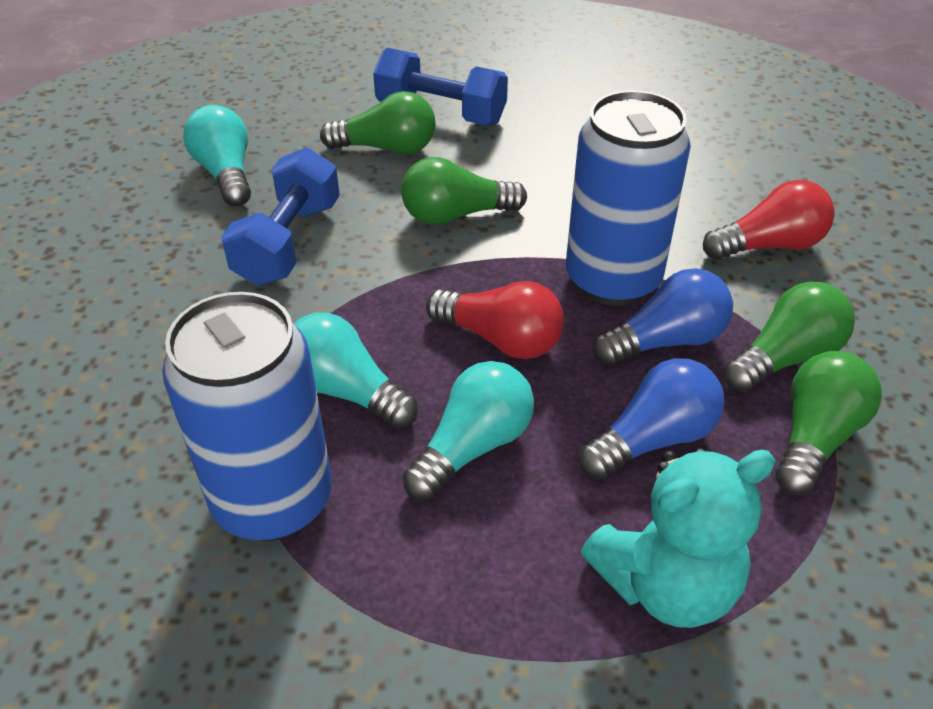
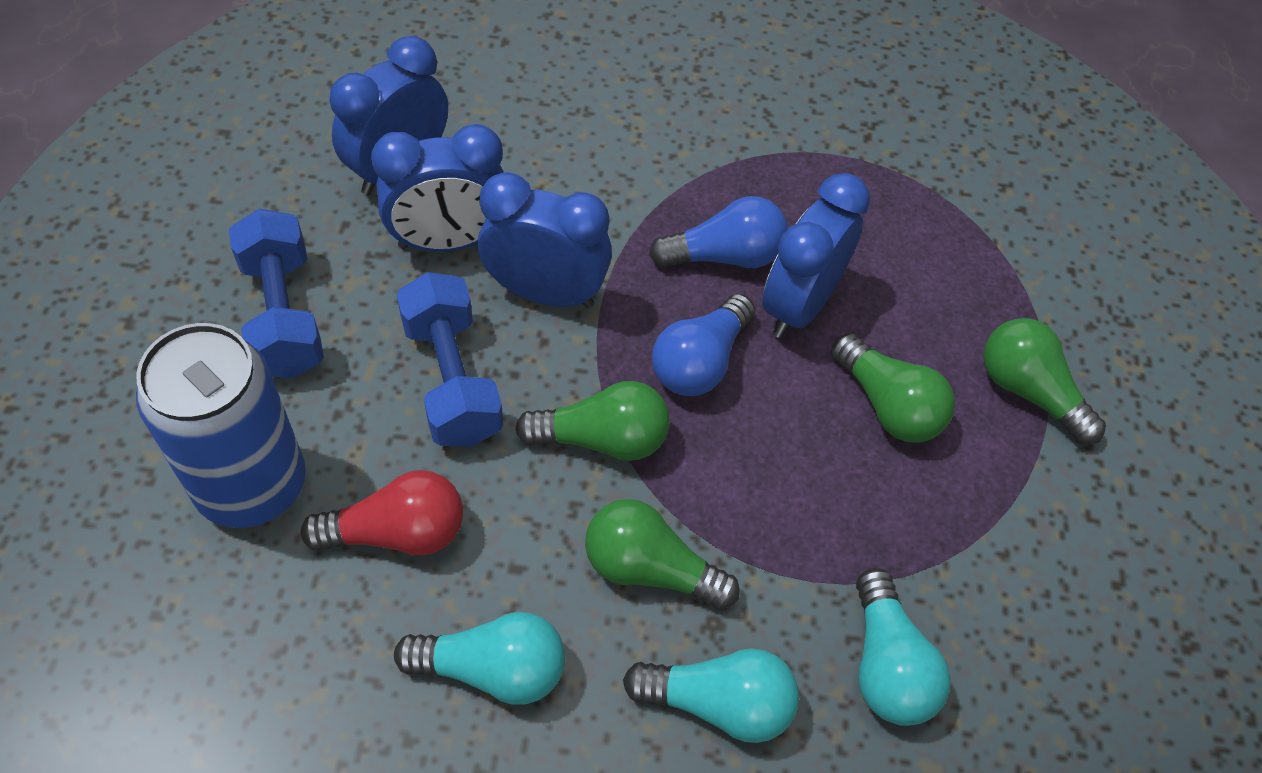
blue can: [162,292,332,541] [566,90,691,306] = 2 -> [136,323,306,528] = 1
blue clock: none = 0 -> [329,36,448,195] [371,124,503,252] [478,172,612,308] [762,173,870,338] = 4
red light bulb: [426,281,564,359] [703,180,835,260] = 2 -> [301,470,463,556] = 1
turquoise teddy bear: [581,449,776,628] = 1 -> none = 0

